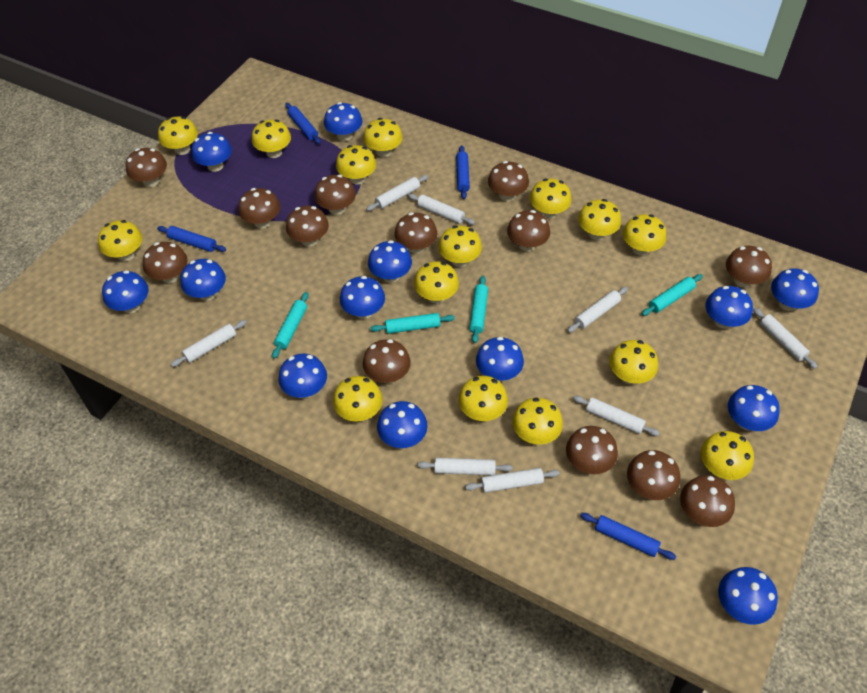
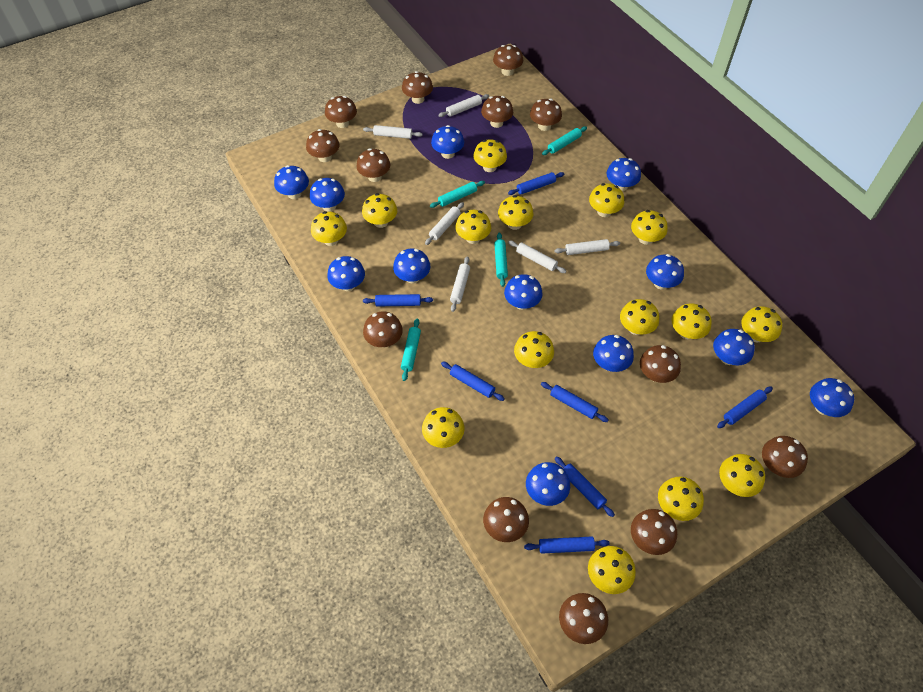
blue mushroom: [102,270,149,313] [181,259,226,301] [192,132,232,172] [278,354,327,398] [324,102,363,141] [340,276,385,319] [368,240,412,283] [377,401,428,448] [476,337,524,381] [705,286,753,329] [718,567,778,625] [728,385,780,431] [771,268,819,311] = 13 -> [274,165,309,199] [310,178,345,212] [327,256,365,291] [393,248,431,284] [431,125,464,159] [504,274,543,310] [526,462,570,506] [593,335,634,372] [607,158,641,191] [646,254,684,290] [713,329,755,366] [810,378,854,417] = 12
blue rolling pin: [157,226,226,252] [285,103,321,144] [456,146,470,199] [580,513,676,560] = 4 -> [363,294,433,306] [441,362,505,401] [508,172,564,195] [524,536,610,554] [541,382,608,422] [555,456,615,517] [717,386,773,428] = 7
white rolling pin: [170,320,247,367] [366,175,428,211] [408,194,475,225] [417,458,513,475] [465,468,560,493] [567,287,628,333] [573,396,660,436] [753,308,817,369] = 8 -> [363,125,423,139] [425,202,464,245] [438,94,489,117] [450,257,470,312] [508,241,567,273] [554,239,620,255] = 6

